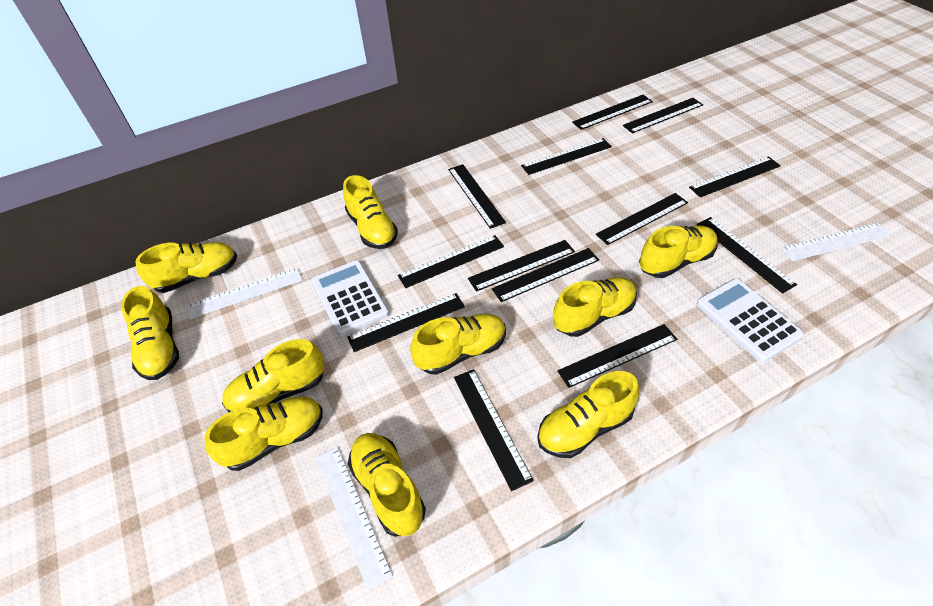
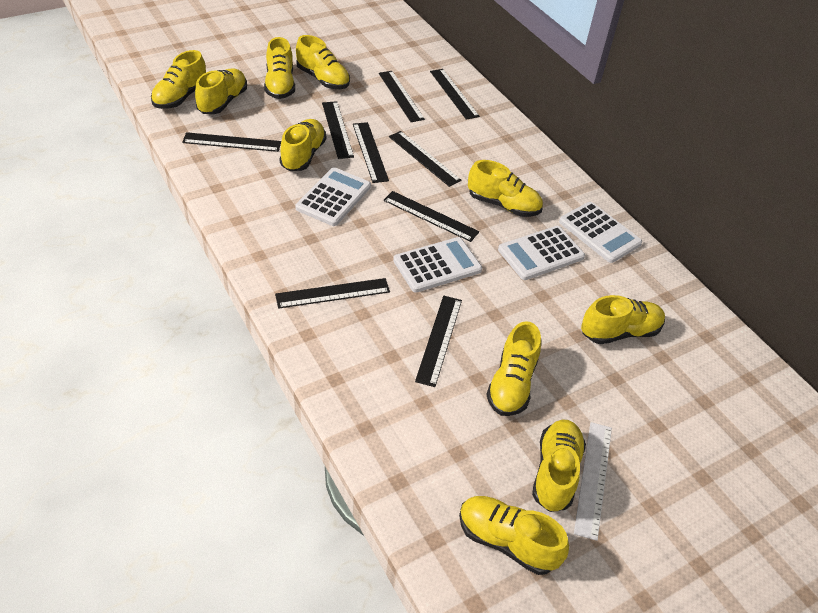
black ruler: [347,293,465,352] [398,235,504,288] [448,164,506,229] [454,369,534,491] [468,240,575,291] [492,248,599,302] [521,138,612,175] [557,324,677,388] [572,95,653,130] [596,193,688,245] [623,98,703,133] [689,156,781,197] [697,217,797,294] = 13 -> [182,132,281,152] [275,278,390,309] [322,101,354,159] [353,122,389,183] [379,71,425,122] [383,191,479,242] [389,131,462,187] [415,296,462,387] [430,69,480,120] = 9
white calculator: [312,260,389,336] [697,278,804,362] = 2 -> [296,167,371,226] [393,237,482,293] [498,226,585,280] [559,202,642,263] = 4
white ruler: [187,267,303,319] [315,447,393,590] [781,223,891,261] = 3 -> [574,422,612,541] = 1

